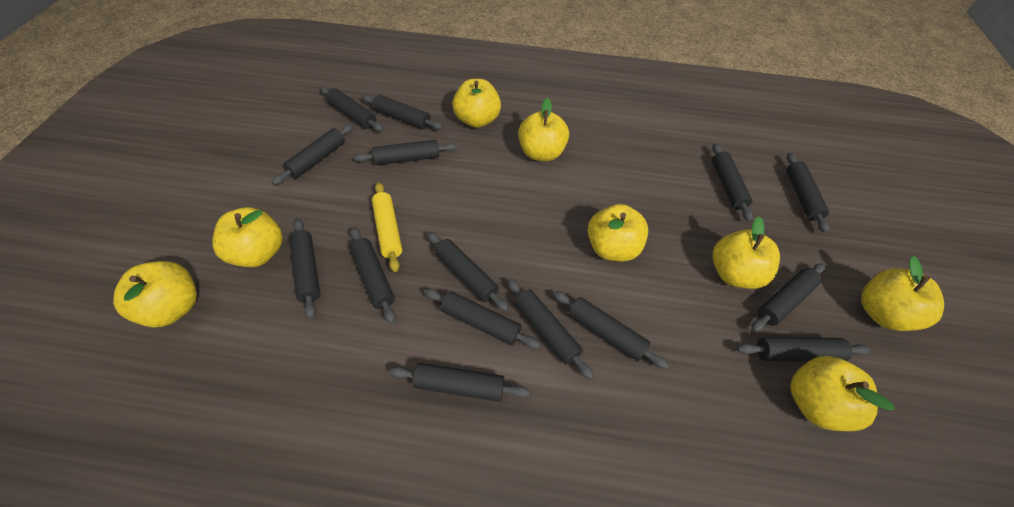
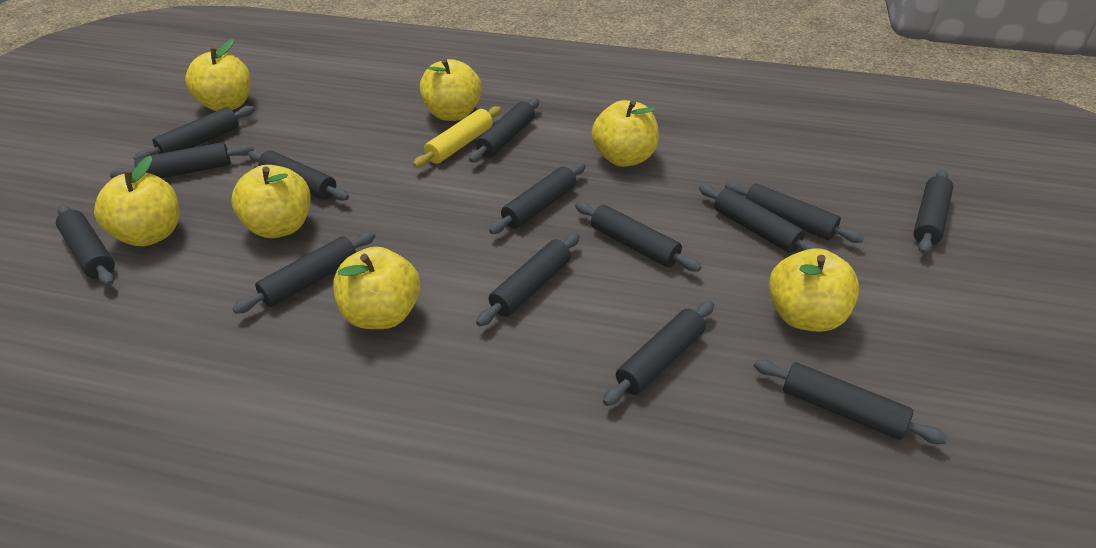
black rolling pin: [272,124,354,185] [289,219,320,319] [320,87,383,131] [350,227,396,324] [354,140,457,165] [362,95,443,130] [389,363,530,402] [424,289,541,349] [427,232,509,312] [507,279,594,379] [553,291,669,369] [712,143,753,221] [737,337,870,361] [751,263,825,332] [786,153,829,233] = 15 -> [56,205,115,286] [109,142,254,178] [133,106,255,160] [232,232,375,314] [248,150,349,201] [469,98,539,163] [476,233,580,326] [489,163,585,234] [575,202,701,271] [603,301,714,406] [699,184,820,253] [725,182,864,243] [754,359,948,444] [913,170,953,254] = 14
yellow apple: [114,261,197,327] [212,207,282,267] [452,79,501,128] [518,98,569,161] [588,204,648,261] [712,216,780,289] [790,356,895,431] [862,256,944,331] = 8 -> [94,156,180,246] [185,39,251,111] [231,165,311,238] [333,247,420,329] [420,59,482,121] [592,100,659,167] [769,248,859,332] = 7

